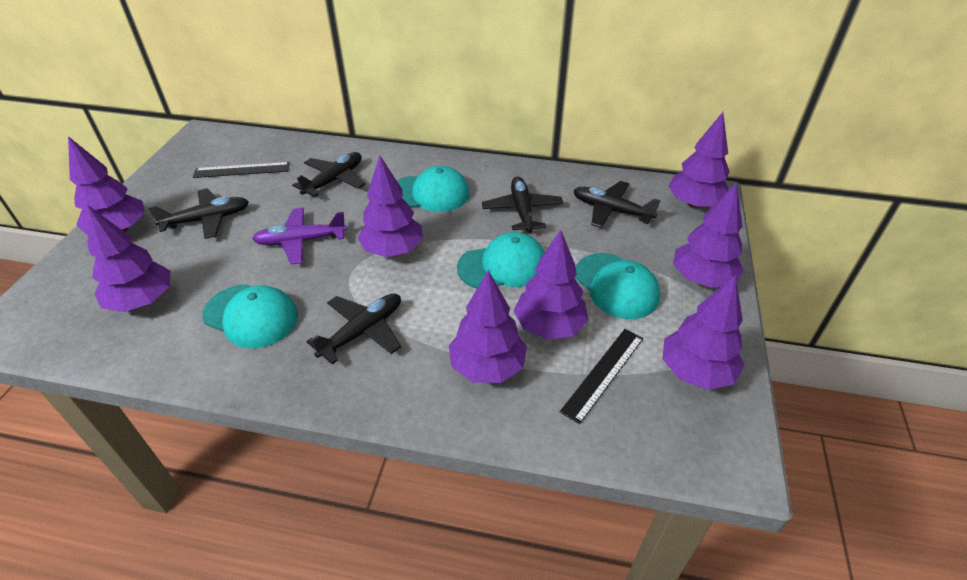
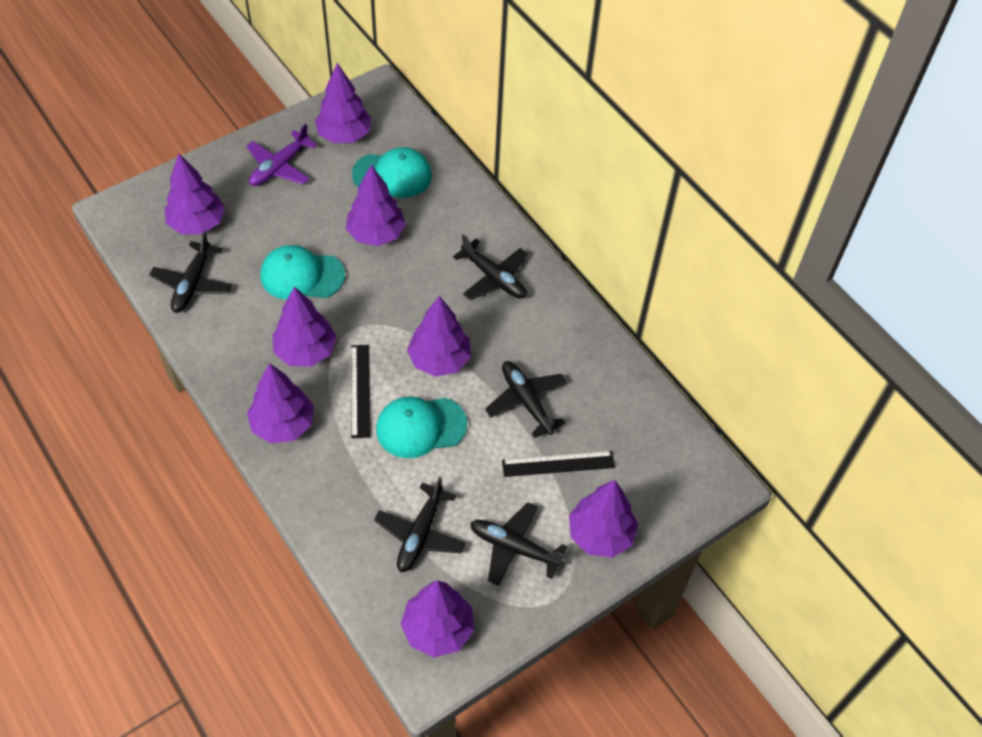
turquoise cap: [202,284,298,349] [397,166,470,212] [457,232,545,289] [574,253,660,319] = 4 -> [260,245,345,300] [352,147,432,198] [376,397,467,458] = 3

